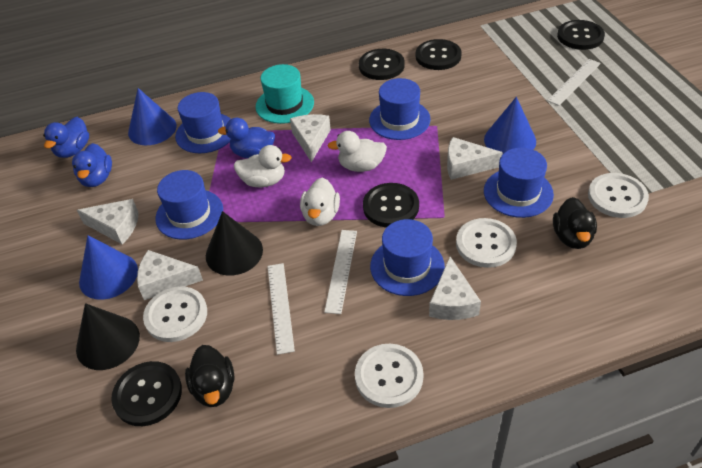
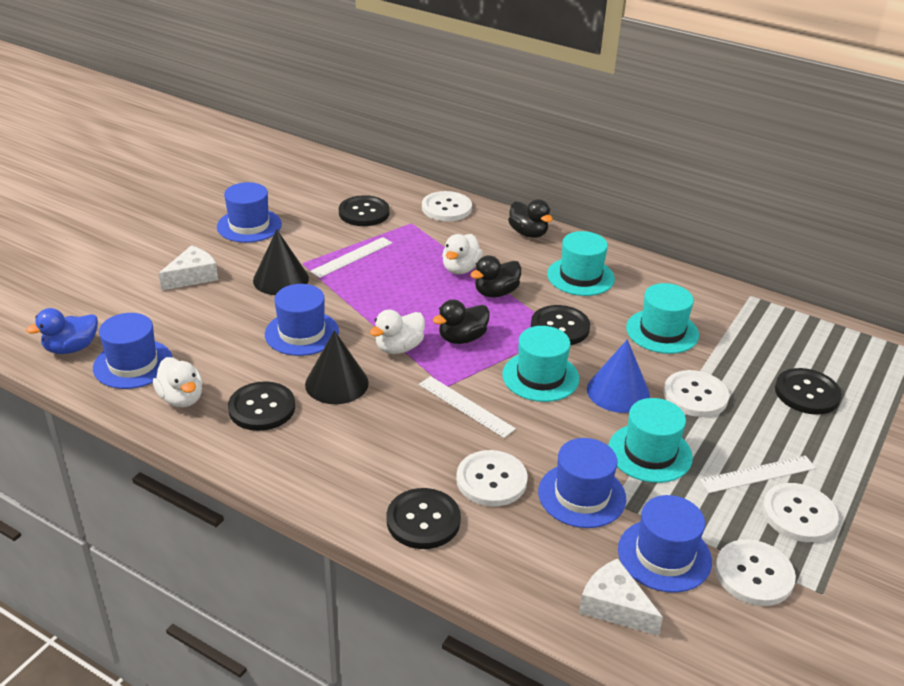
black duck: [185,345,235,407] [553,197,597,249] = 2 -> [433,299,490,344] [470,255,521,297] [508,199,553,238] = 3
blue cone: [79,235,138,300] [128,88,177,145] [484,97,536,154] = 3 -> [587,339,650,413] = 1
blue duck: [43,117,89,158] [72,143,112,187] [218,118,275,158] = 3 -> [26,308,98,354] = 1
turquoise hat: [256,64,314,124] = 1 -> [502,326,579,402] [547,231,615,296] [608,398,693,483] [626,283,699,354] = 4
white button: [143,286,207,342] [355,344,423,408] [456,218,517,268] [588,173,649,218] = 4 -> [422,191,472,221] [456,450,528,506] [664,370,729,417] [715,539,796,606] [762,483,839,542] = 5
white cheese: [77,199,139,244] [137,250,203,300] [290,114,331,162] [429,257,481,320] [447,137,503,180] = 5 -> [159,245,218,291] [579,558,663,636] = 2

